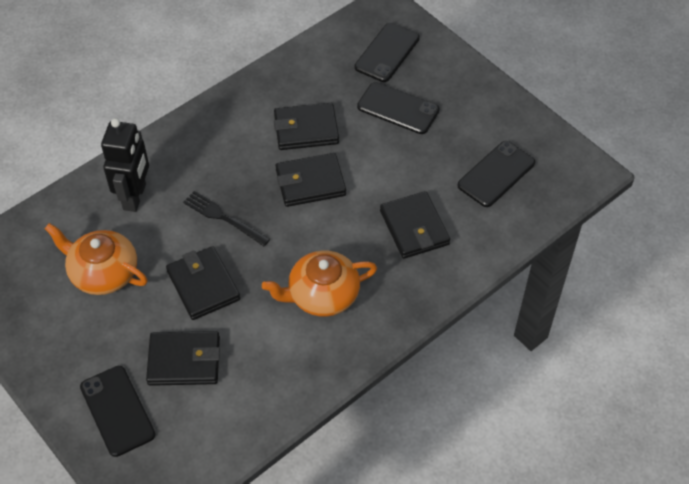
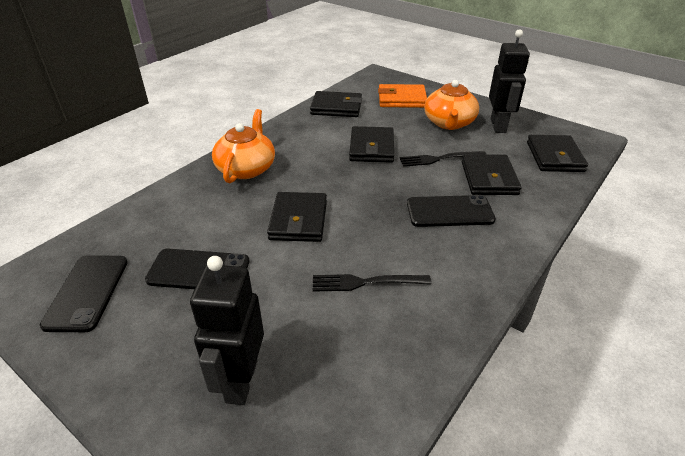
black fork: [183,191,270,246] = 1 -> [313,274,431,292] [400,151,486,167] = 2
black phone: [80,366,155,457] [355,23,420,82] [357,82,440,134] [458,141,535,207] = 4 -> [40,255,127,332] [145,249,249,289] [407,195,496,227] = 3
black robot: [101,118,149,212] = 1 -> [190,256,264,405] [489,29,530,133] = 2
orange wallet: none = 0 -> [378,84,427,108] = 1

